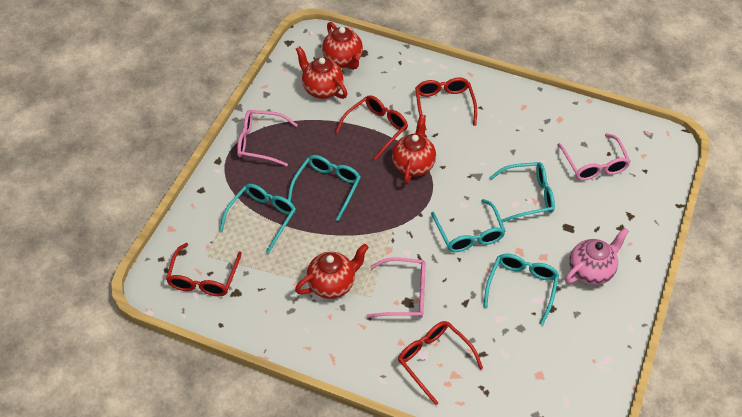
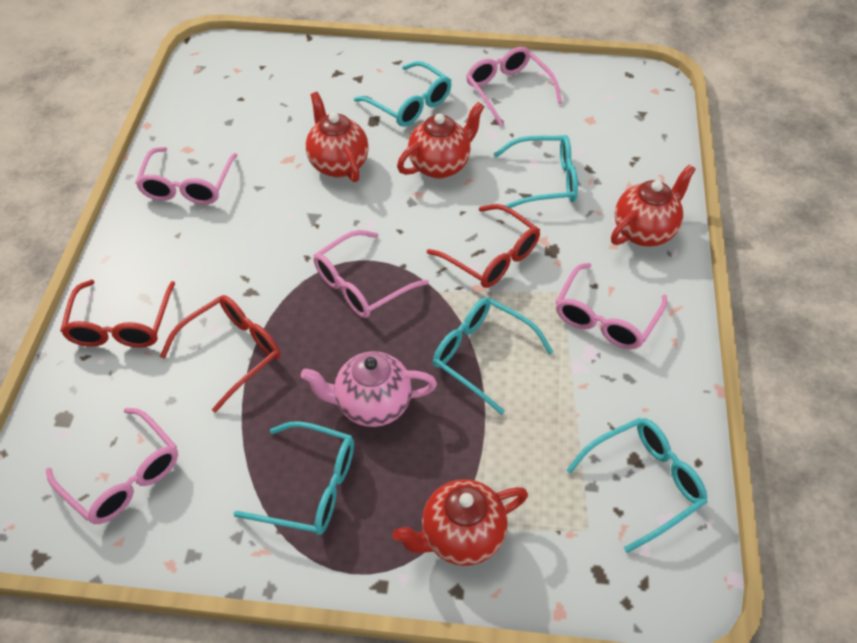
pink glasses: [237,110,298,166] [366,257,426,318] [557,133,631,181] = 3 -> [46,408,178,524] [135,147,238,204] [314,230,429,318] [466,47,562,126] [556,263,668,349] = 5
red glasses: [166,243,242,296] [335,95,408,160] [398,321,483,405] [415,78,477,130] = 4 -> [60,280,175,348] [160,295,280,413] [427,204,540,288] = 3

